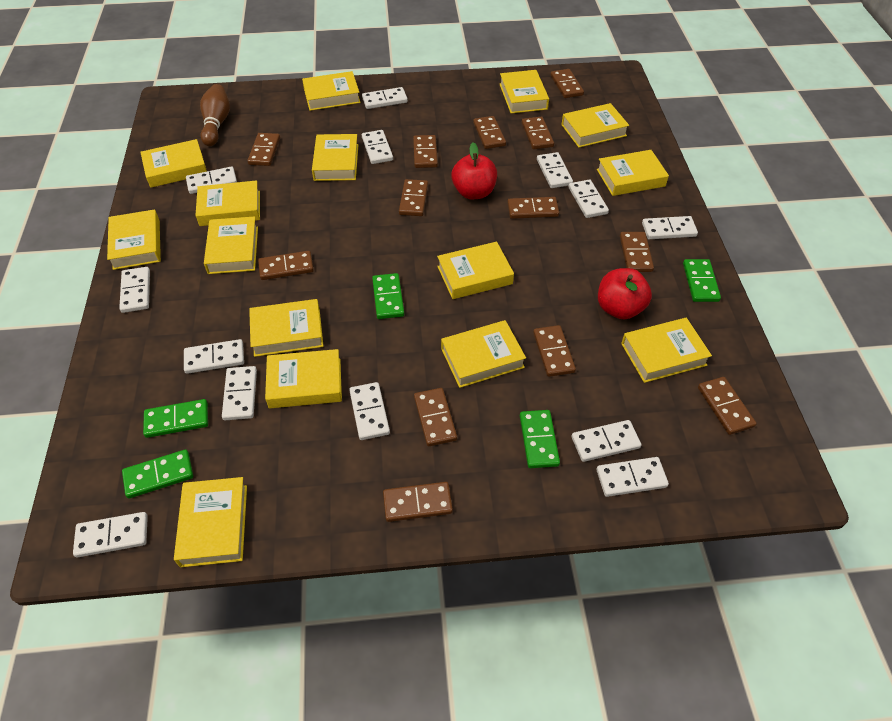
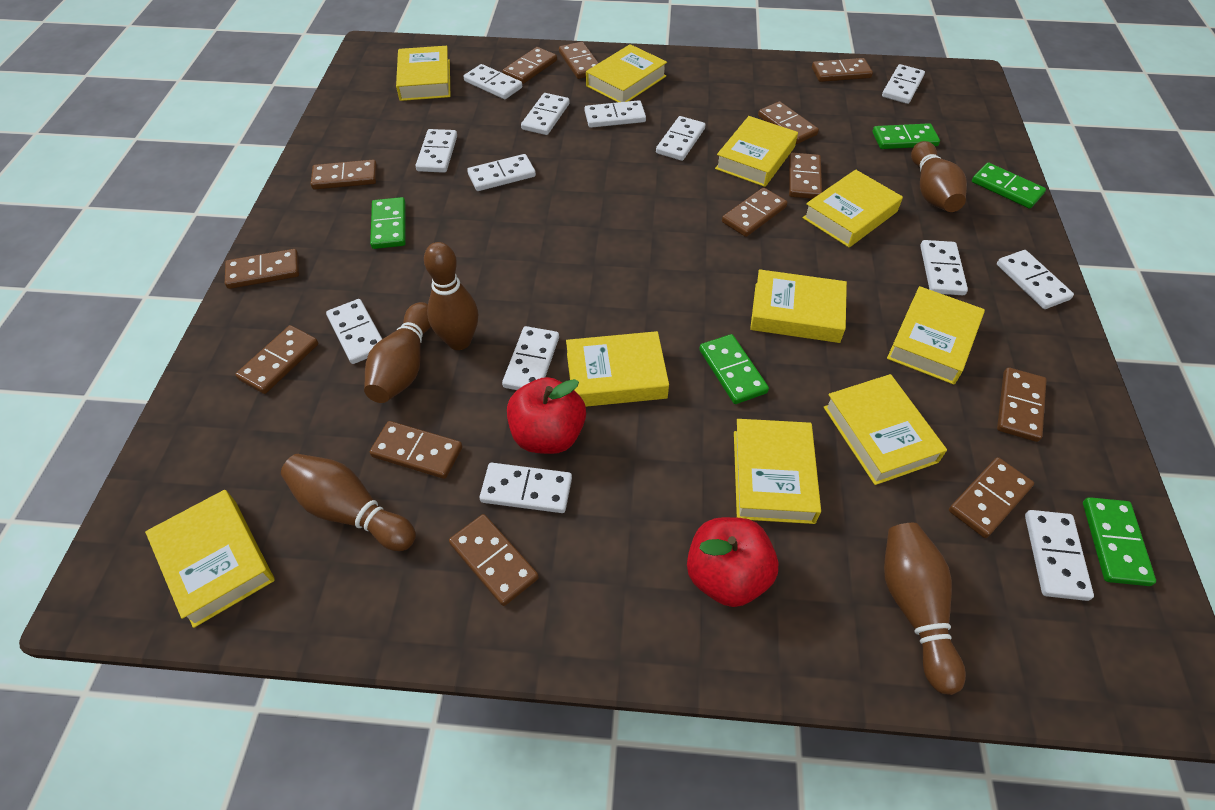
brown bowling pin: [200,84,230,146] = 1 -> [281,454,416,551] [364,302,431,403] [424,242,478,350] [884,523,966,695] [911,141,967,212] = 5
yellow book: [107,209,161,270] [140,139,207,188] [174,477,247,567] [195,180,260,226] [204,216,258,274] [249,299,323,357] [265,349,342,408] [302,71,361,111] [312,134,358,181] [437,242,514,299] [441,320,526,388] [500,70,549,113] [561,103,629,148] [597,150,669,196] [621,318,712,383] = 15 -> [145,490,275,628] [396,46,450,101] [566,331,669,407] [586,44,667,102] [715,116,798,187] [734,419,821,524] [750,269,847,343] [803,169,903,247] [824,374,947,485] [887,286,985,385] = 10

